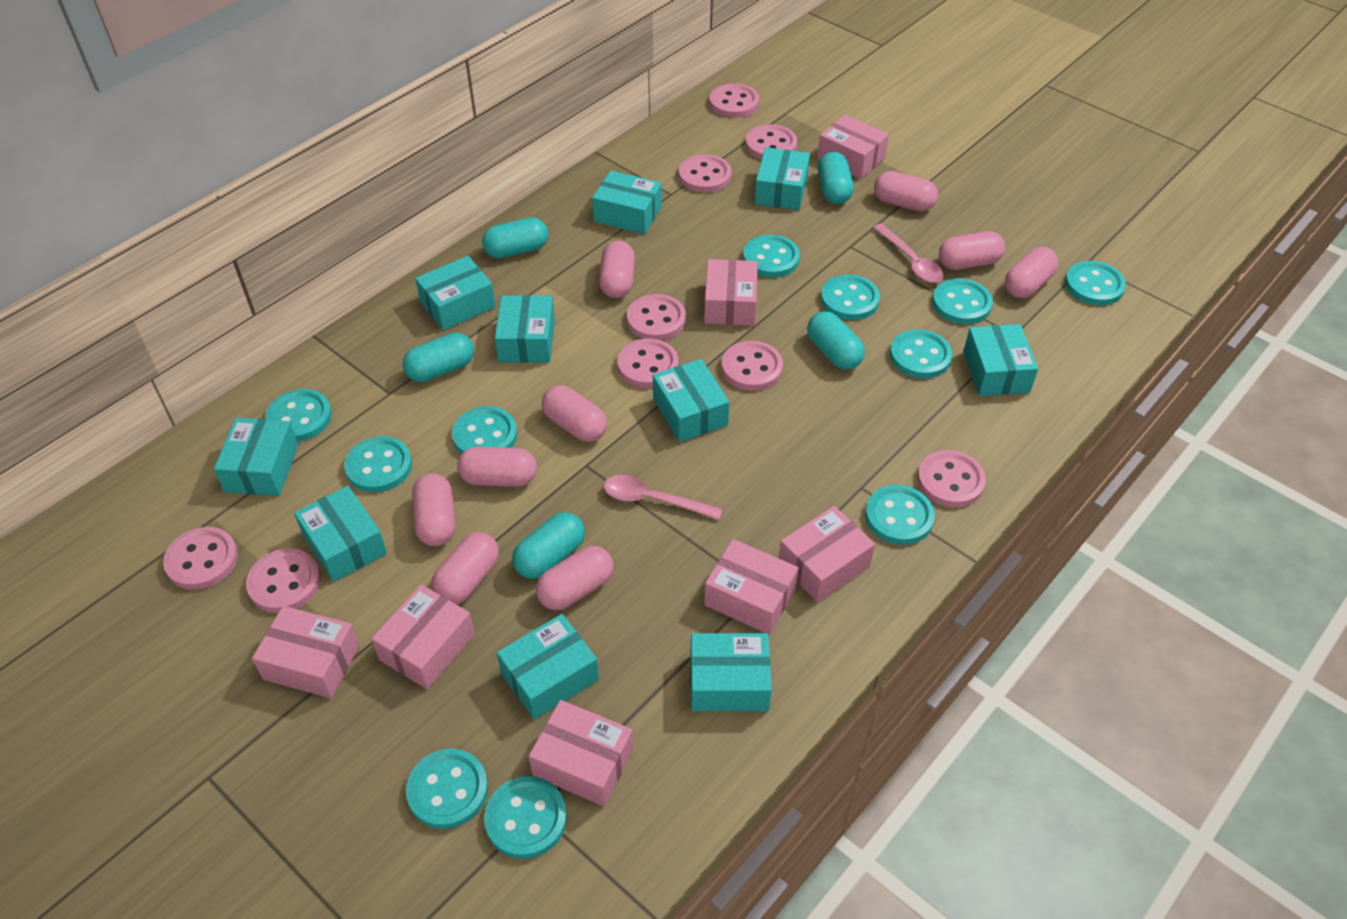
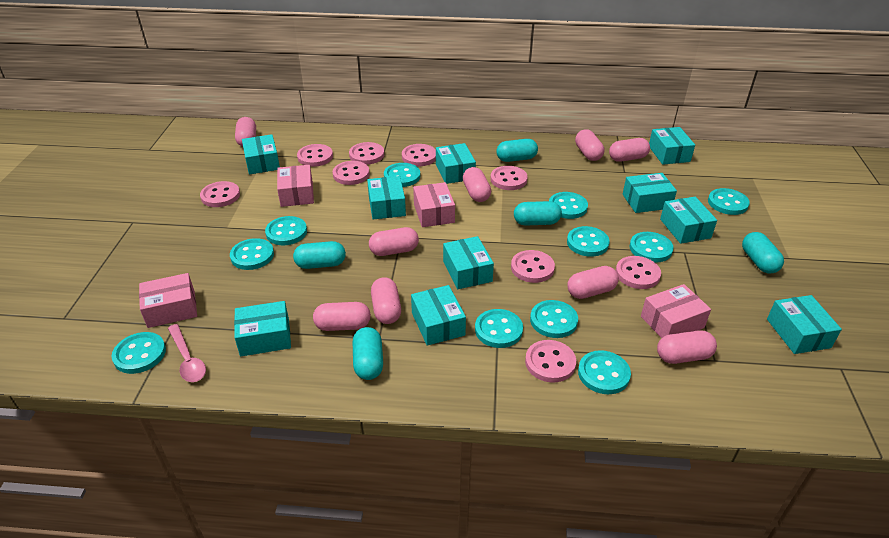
pink box: [252,606,360,698] [371,585,475,689] [529,700,634,806] [704,259,758,326] [704,539,799,635] [779,506,875,602] [817,115,889,179] = 7 -> [139,273,197,328] [277,165,314,207] [413,182,455,227] [641,284,711,338] = 4
pink spoon: [604,475,723,520] [873,223,943,283] = 2 -> [168,324,206,382] = 1

